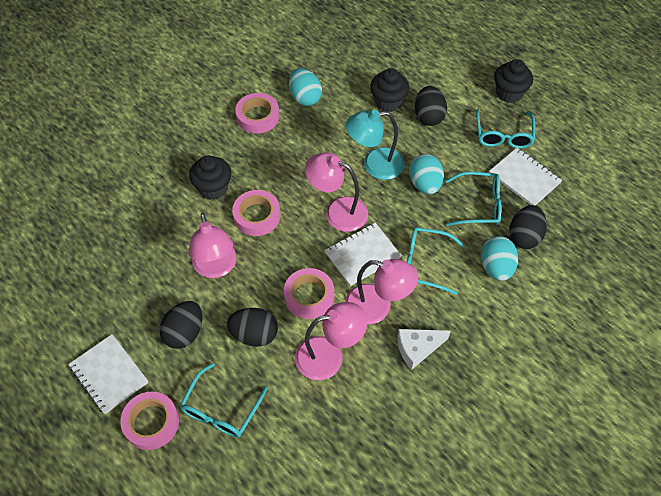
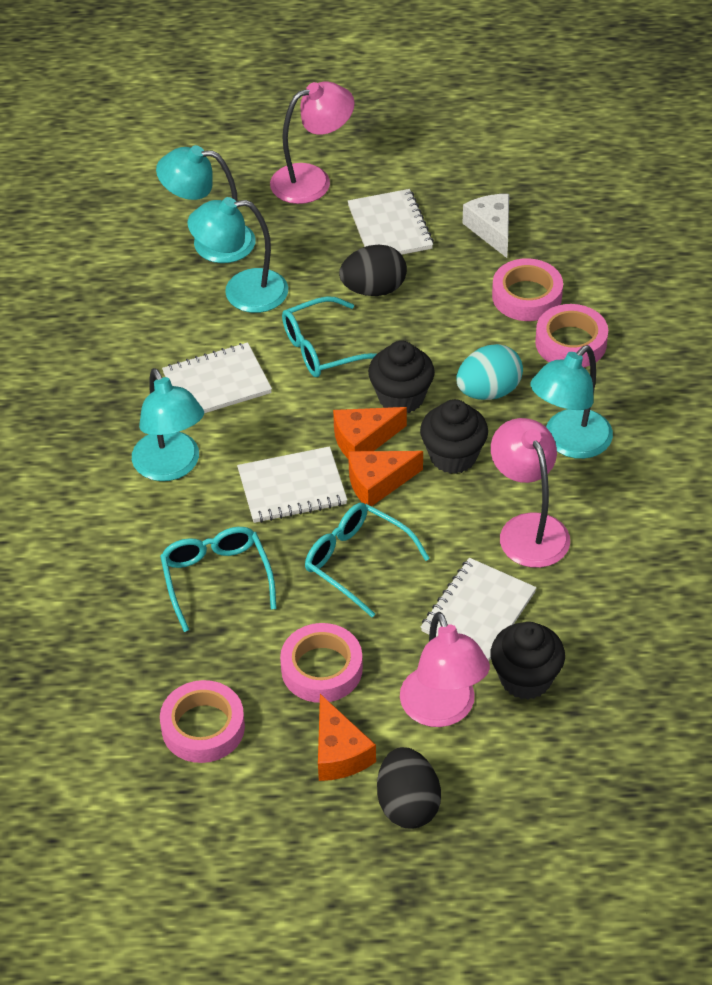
black egg: [160,301,202,349] [227,308,278,347] [415,86,447,126] [509,205,547,249] = 4 -> [339,245,407,296] [377,747,441,828] = 2
orange cheese: none = 0 -> [318,694,376,781] [333,407,407,460] [348,451,423,506] = 3
pink lamp: [189,213,236,278] [295,302,367,380] [305,153,368,232] [345,259,418,324] = 4 -> [270,81,355,204] [400,612,490,727] [491,418,570,568] = 3
turquoise egg: [289,68,322,106] [409,154,444,194] [481,236,518,281] = 3 -> [456,344,523,400] = 1
turquoise glasses: [180,363,268,438] [407,227,465,295] [446,171,502,226] [476,109,535,149] = 4 -> [160,527,277,632] [282,296,376,377] [305,503,430,617] = 3
turquoise lamp: [346,110,405,180] = 1 -> [132,368,204,481] [156,145,255,263] [187,197,288,313] [530,345,613,459] = 4
white notebook: [68,334,149,414] [325,223,402,286] [489,148,562,206] = 3 -> [162,342,272,413] [237,446,347,523] [348,189,434,254] [421,558,537,661] = 4

